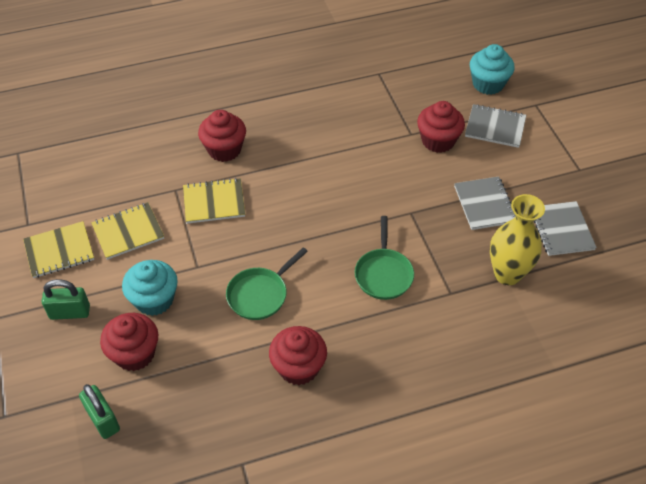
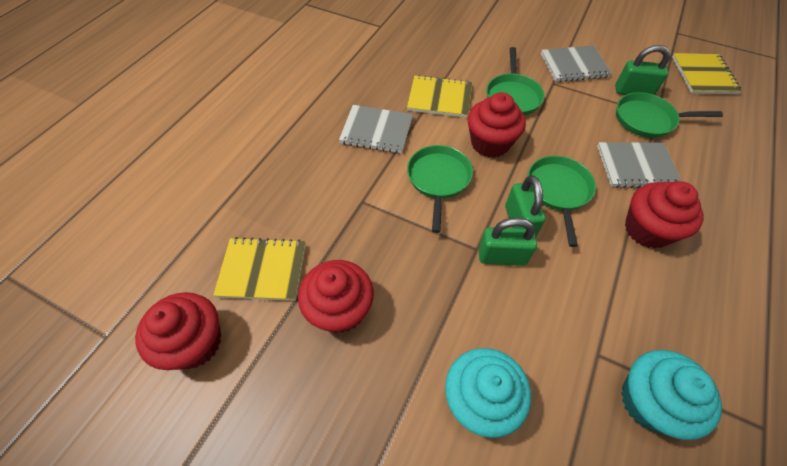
green padlock: [42,279,90,320] [79,384,120,439] = 2 -> [479,217,537,266] [505,175,546,236] [615,45,671,95] = 3
green pan: [226,247,308,320] [355,216,414,300] = 2 -> [407,145,473,233] [486,47,544,115] [528,156,596,247] [616,92,723,138] = 4
yellow vase: [490,194,545,285] = 1 -> none = 0

